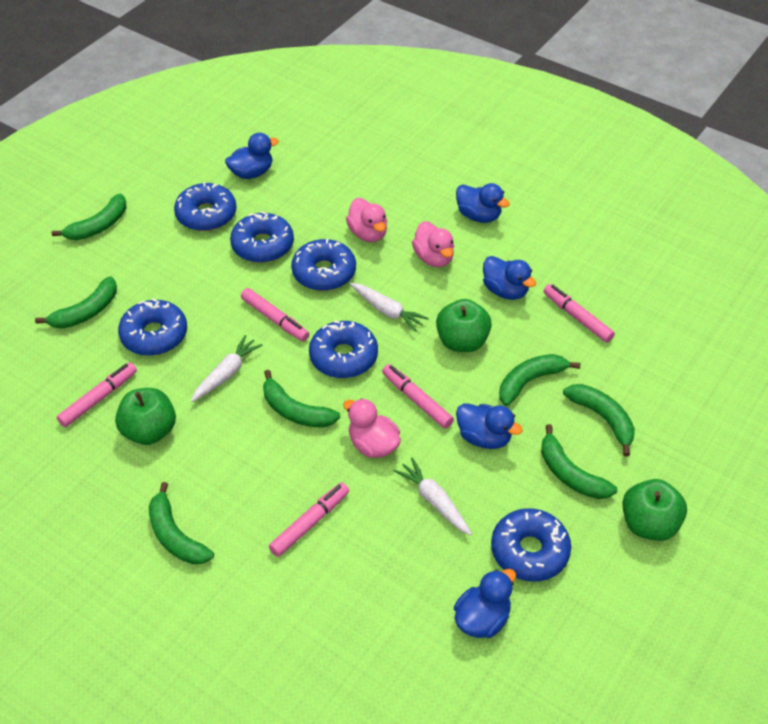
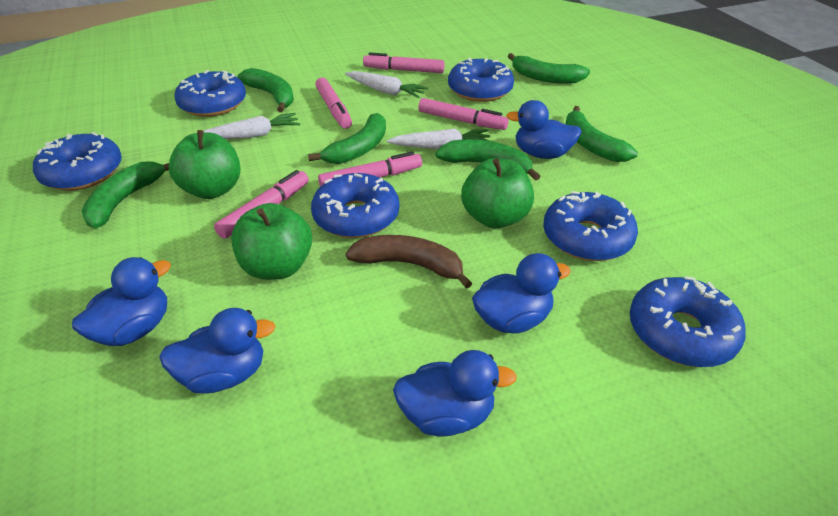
brown banana: none = 0 -> [346,235,472,289] = 1
green banana: [35,276,117,328] [52,194,126,240] [149,482,214,564] [263,370,340,428] [499,354,581,406] [541,424,617,499] [563,384,635,457] = 7 -> [82,161,169,228] [237,68,294,112] [308,113,386,164] [436,139,541,181] [508,53,590,84] [566,106,638,162] = 6
pink duck: [343,398,401,458] [346,198,387,242] [412,221,454,267] = 3 -> none = 0

